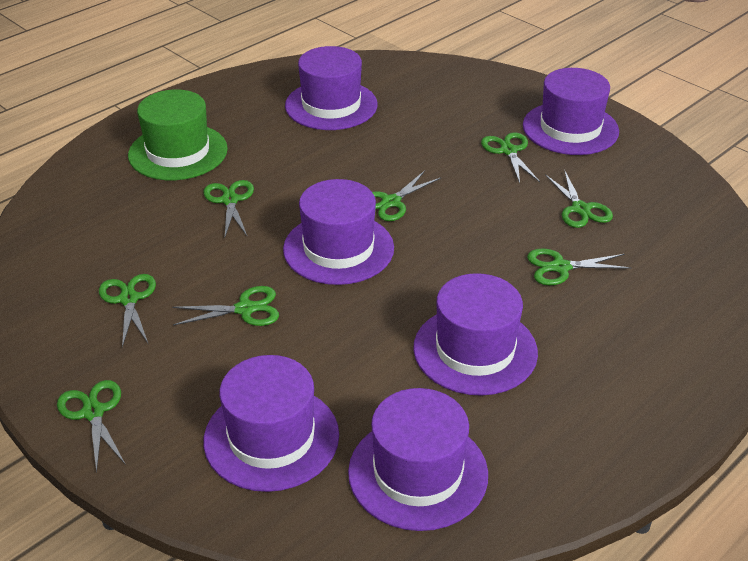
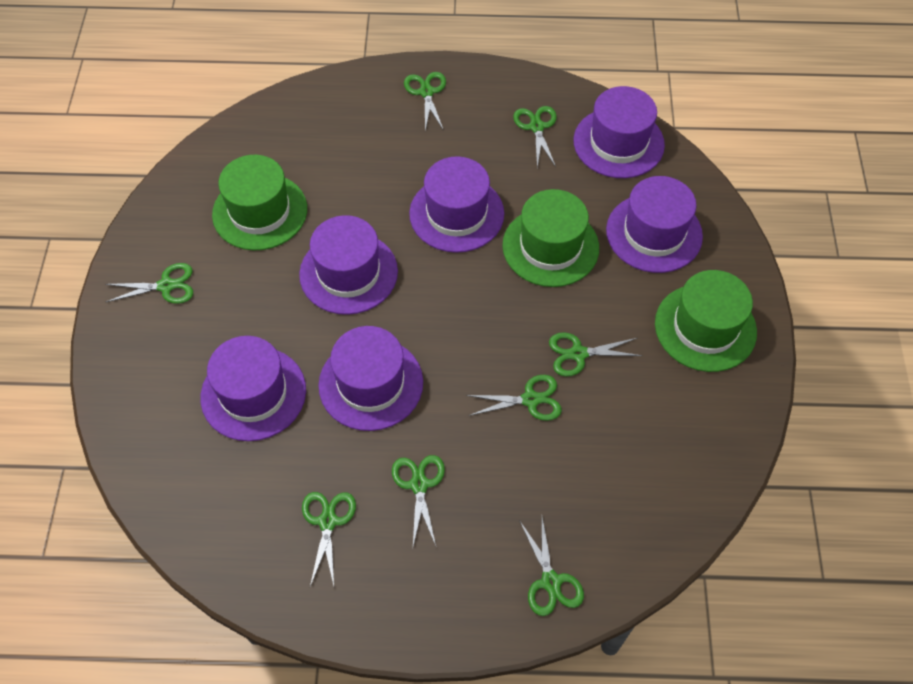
green hat: [128,90,228,180] = 1 -> [212,155,307,251] [502,189,599,287] [655,270,757,372] = 3

